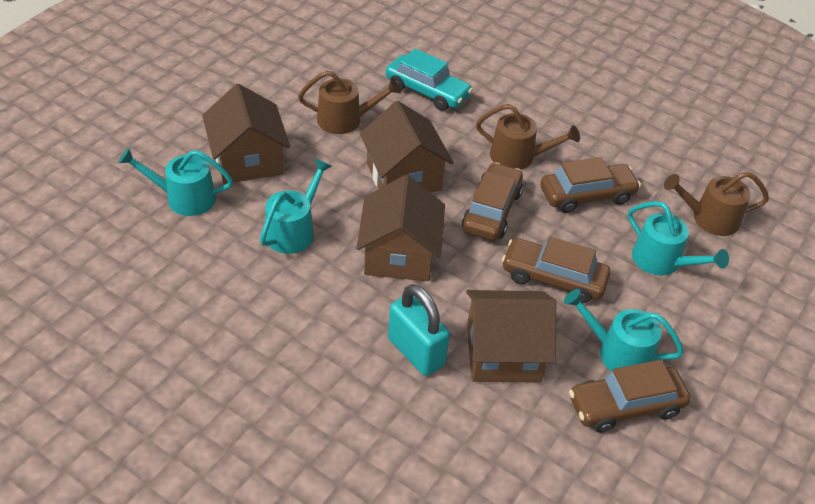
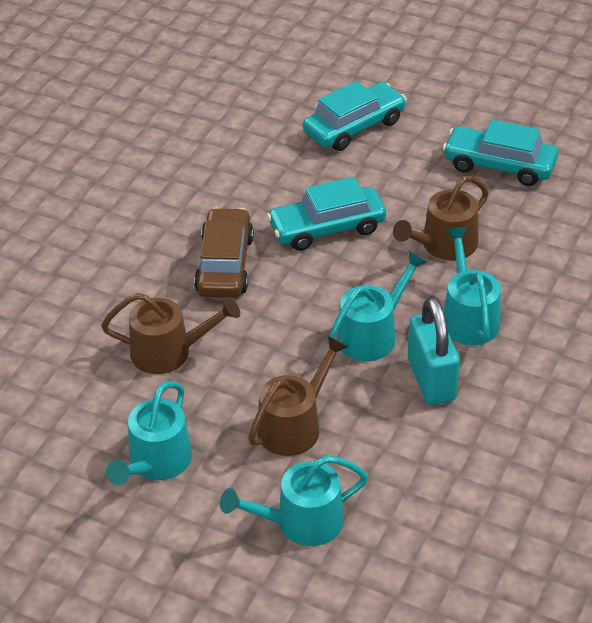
brown car: [462,162,523,241] [502,236,611,303] [540,157,641,213] [569,360,691,433] = 4 -> [194,207,254,298] = 1
brown house: [202,84,290,184] [356,175,445,281] [360,101,454,193] [466,290,556,383] = 4 -> none = 0
turquoise car: [386,49,473,111] = 1 -> [267,177,386,251] [303,81,406,151] [443,120,558,186] = 3

